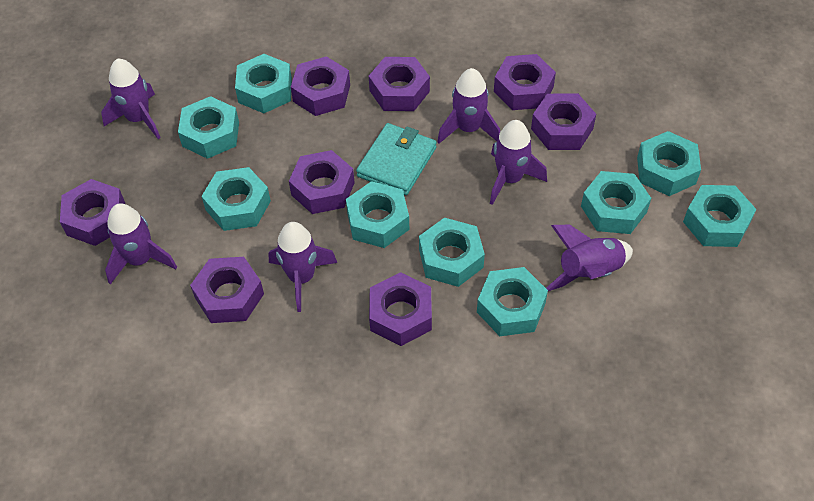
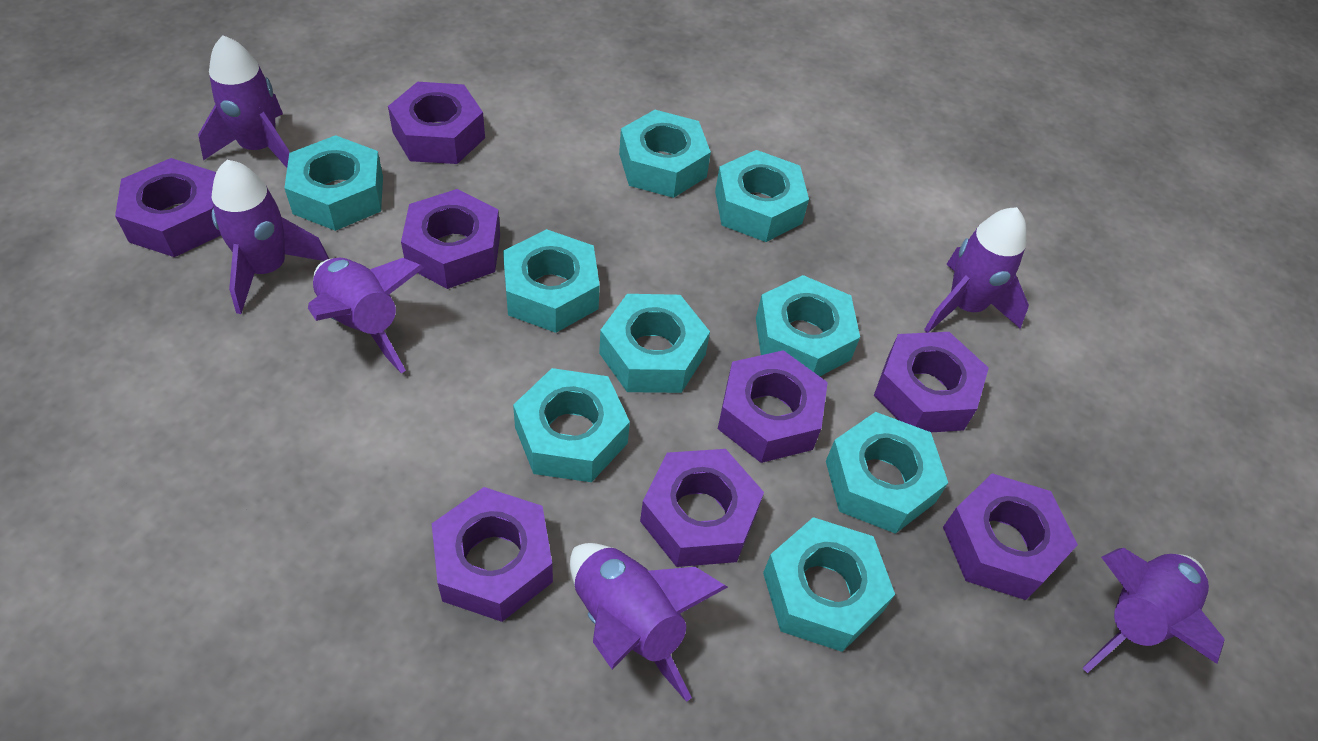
turquoise wallet: [356,123,437,195] = 1 -> none = 0

